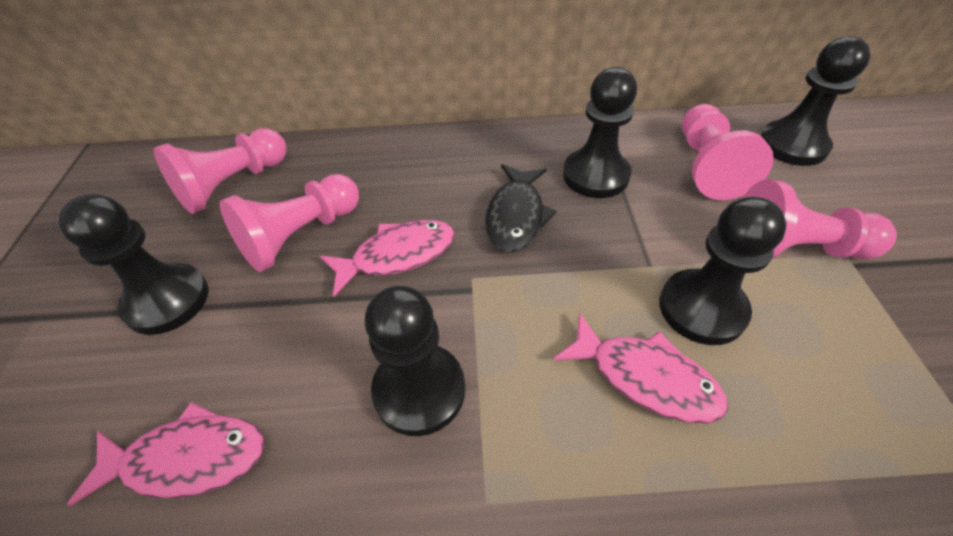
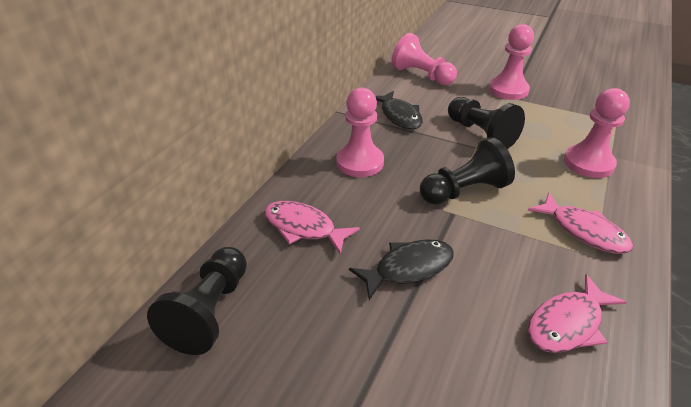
black fish: [485,164,557,253] = 1 -> [349,239,454,300] [376,91,423,129] = 2
black pawn: [59,194,209,335] [365,286,465,436] [563,67,637,198] [659,197,786,345] [760,36,870,166] = 5 -> [147,247,247,355] [420,137,515,205] [448,97,525,149] = 3

